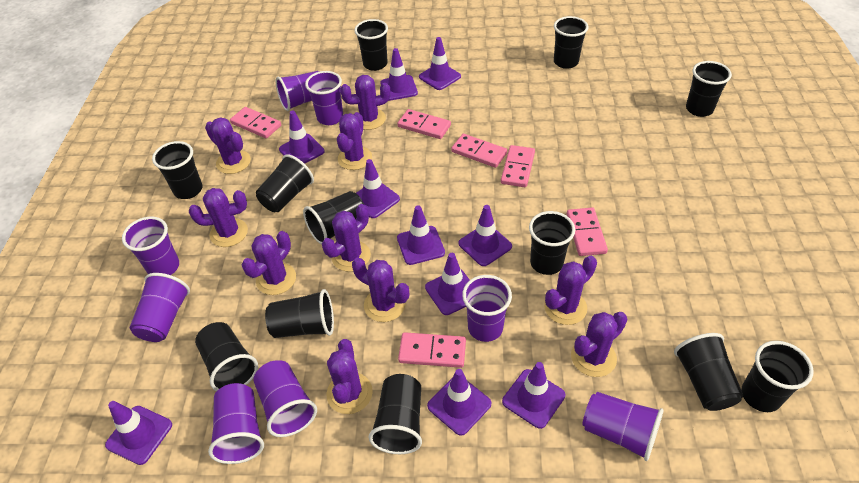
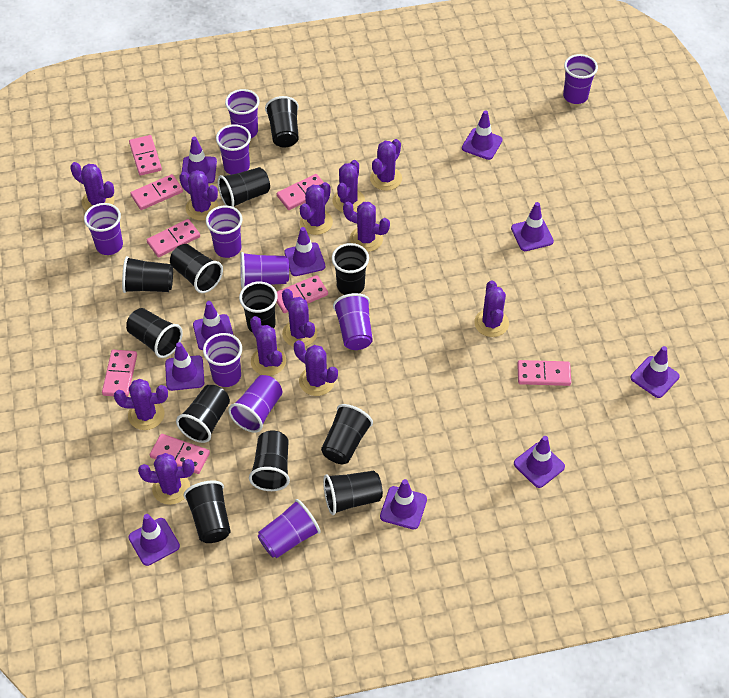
pink domino: [230,107,281,139] [397,109,451,139] [398,332,466,368] [451,134,507,168] [501,145,535,187] [567,208,608,256] = 6 -> [102,350,137,397] [129,135,162,176] [130,174,183,210] [147,219,200,257] [150,434,210,474] [277,174,324,210] [277,275,328,313] [517,360,571,386] = 8
purple cactus: [189,188,248,247] [205,118,251,174] [241,231,296,295] [322,204,371,272] [326,339,373,414] [337,112,372,170] [340,75,391,130] [352,257,409,322] [544,256,597,325] [571,312,628,377] = 10 -> [70,162,114,211] [114,379,168,430] [138,453,194,505] [179,170,218,220] [250,316,286,376] [282,289,317,347] [294,340,338,396] [300,182,333,235] [332,160,365,212] [343,202,390,252] [370,139,402,191] [474,280,509,337] = 12
purple cup: [122,217,179,275] [130,273,190,342] [208,383,264,464] [253,360,317,437] [275,71,319,111] [305,71,343,125] [462,275,512,342] [582,392,663,461] = 8 -> [84,203,123,255] [203,333,242,387] [206,205,242,258] [216,124,251,175] [225,89,260,138] [228,375,282,433] [240,252,289,289] [258,499,321,558] [333,293,373,350] [563,54,598,104] = 10

